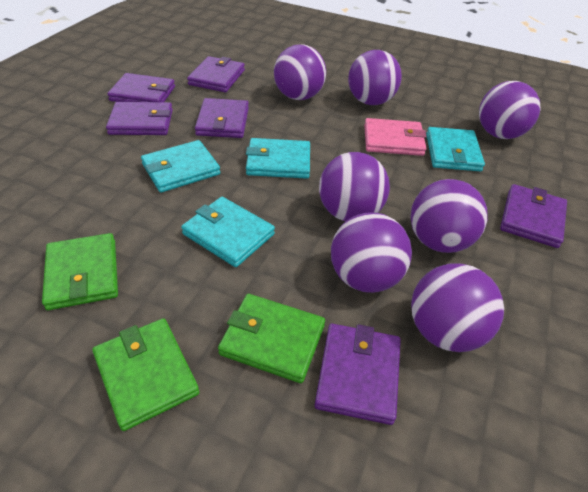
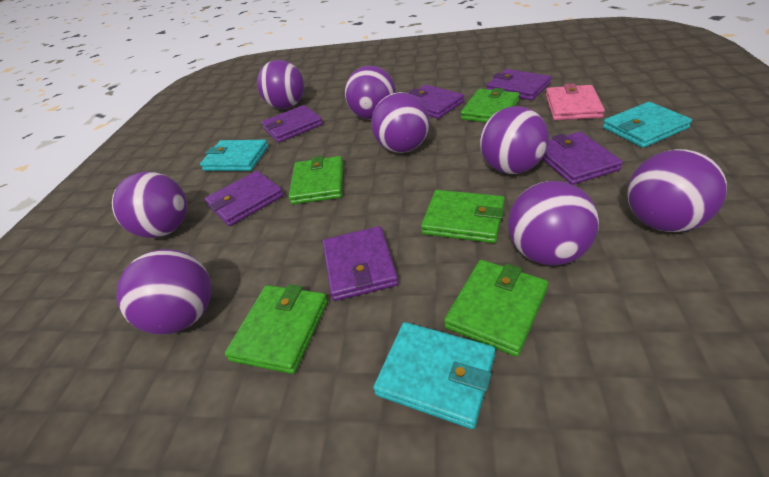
green wallet: [42,233,118,310] [92,318,199,431] [218,294,325,383] = 3 -> [225,284,328,374] [288,156,343,204] [421,190,505,243] [444,260,548,357] [461,88,520,123] = 5
purple ball: [274,45,326,100] [319,152,390,221] [331,212,412,293] [348,50,402,105] [410,179,488,253] [411,263,504,352] [479,81,541,139] = 7 -> [112,172,187,238] [116,249,211,335] [257,60,304,109] [345,66,396,119] [371,92,430,153] [480,106,549,174] [508,181,599,266] [627,149,727,232] = 8
turquoise wallet: [141,140,220,193] [181,197,275,267] [246,138,310,179] [426,127,485,171] = 4 -> [200,140,268,171] [373,322,495,429] [603,102,692,148] = 3

